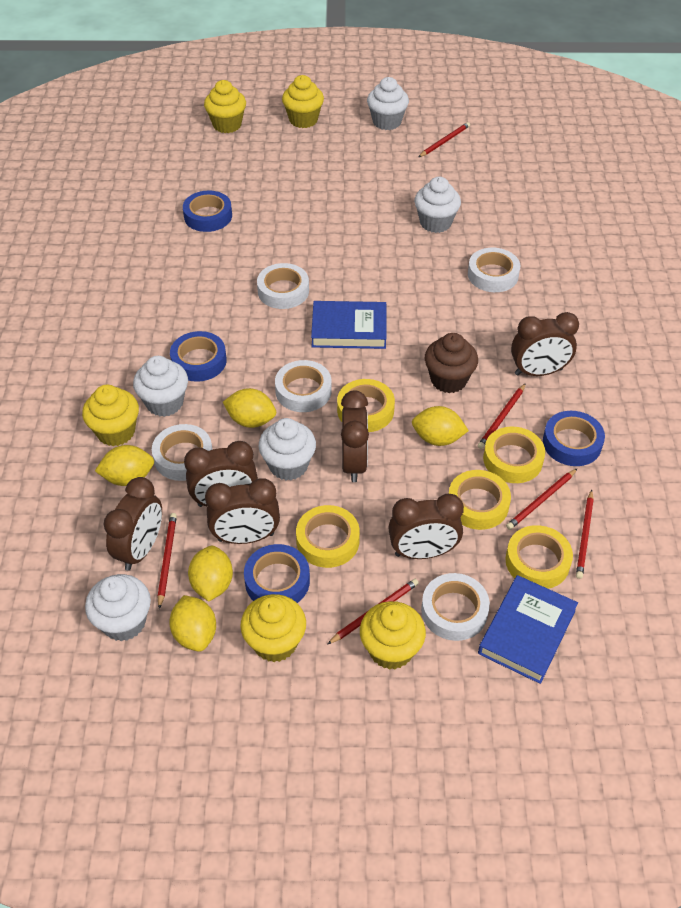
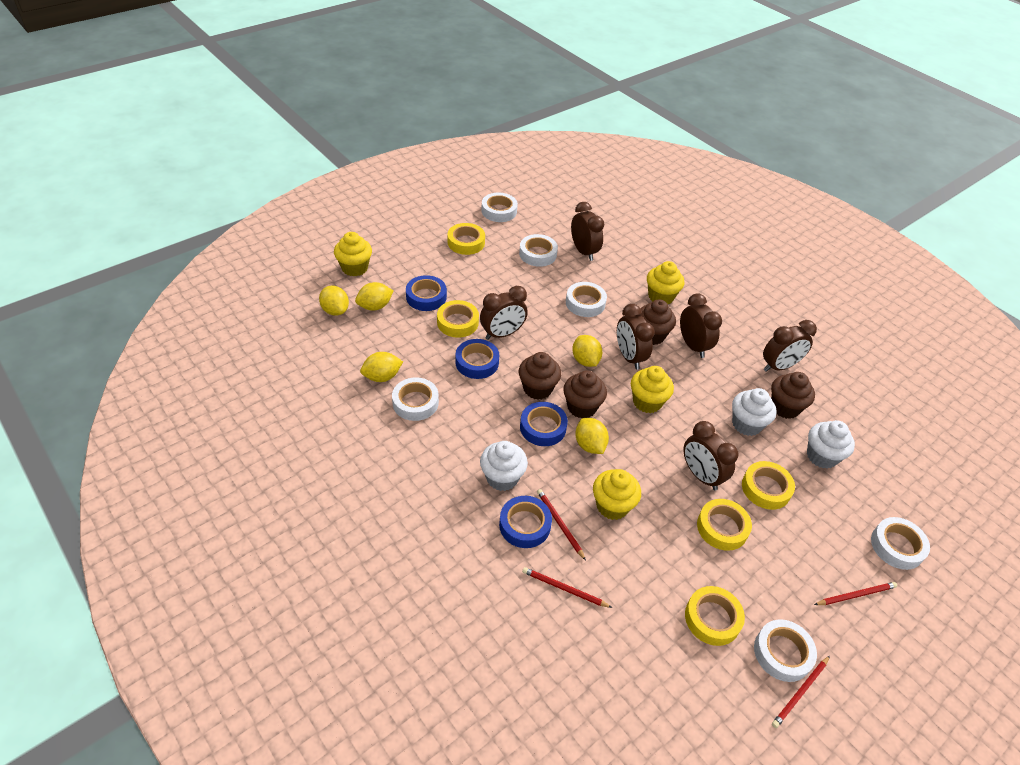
blue book: [311,301,386,349] [478,575,578,684] = 2 -> none = 0
brown cupcake: [424,333,478,393] = 1 -> [519,352,561,400] [563,370,607,418] [639,299,676,345] [771,372,815,419] = 4
red pencil: [158,513,177,609] [328,579,419,644] [419,122,470,157] [478,383,526,449] [506,469,577,530] [576,490,594,579] = 6 -> [522,567,612,608] [537,489,586,560] [772,656,830,728] [814,582,897,605] = 4
white cupcake: [85,574,151,641] [133,356,188,417] [259,418,316,481] [367,77,409,130] [414,177,461,233] = 5 -> [480,441,528,491] [732,388,777,436] [807,420,855,469] = 3
white tape: [152,424,213,481] [257,263,309,309] [275,360,332,412] [421,573,490,641] [468,248,520,292] = 5 -> [392,377,439,421] [481,193,518,222] [519,234,558,267] [566,282,607,317] [754,619,817,682] [871,517,930,570] = 6
yellow cupcake: [82,384,139,446] [204,80,246,133] [240,594,306,662] [282,75,324,128] [360,601,426,670] = 5 -> [334,232,372,277] [593,469,641,520] [631,366,674,413] [647,261,684,304] = 4

